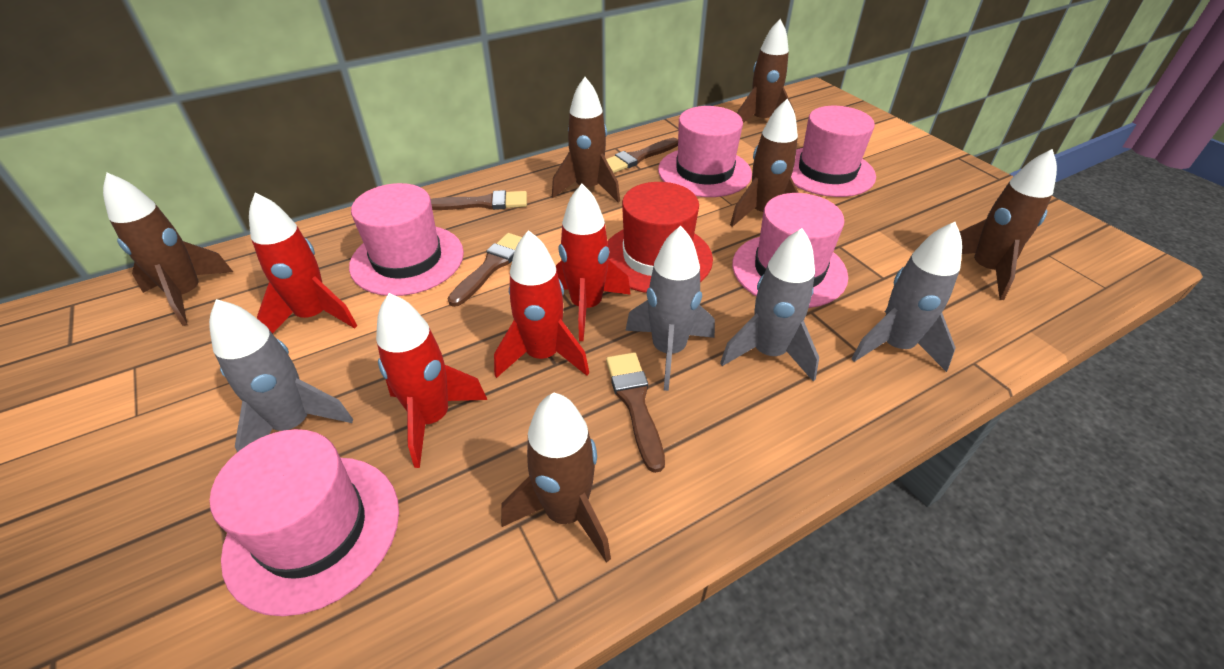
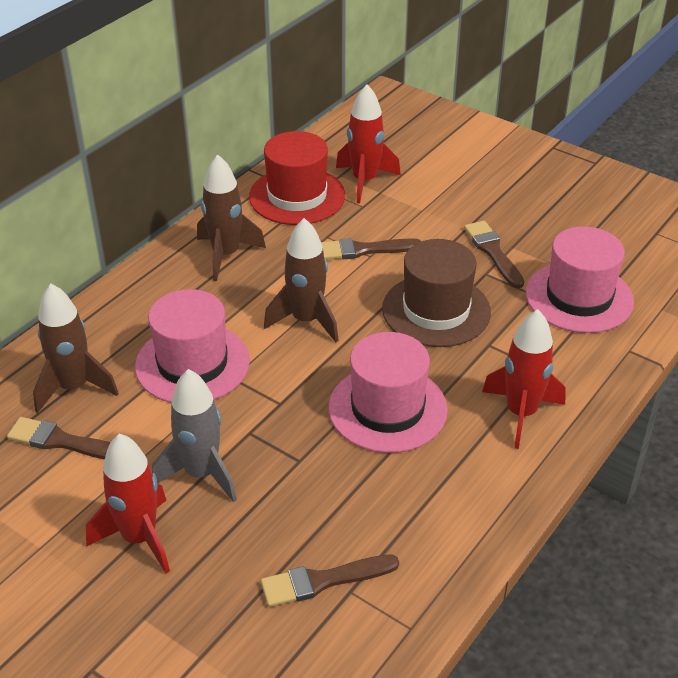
brown hat: none = 0 -> [382,239,491,347] = 1
brown rocket: [103,173,233,326] [501,393,611,563] [552,77,620,203] [730,98,799,227] [737,19,795,123] [959,149,1057,300] = 6 -> [33,284,119,413] [197,155,266,281] [264,218,339,342] = 3
grey rocket: [209,299,353,452] [625,226,715,391] [720,228,819,382] [851,222,962,372] = 4 -> [152,369,237,502] = 1
pink hat: [210,429,399,616] [349,183,464,296] [658,106,752,197] [732,193,848,308] [791,106,876,197] = 5 -> [135,289,250,403] [329,332,448,453] [526,226,634,333] = 3
red rocket: [249,192,357,334] [376,293,488,468] [494,230,589,378] [556,184,631,341] = 4 -> [86,434,170,573] [336,84,401,204] [482,309,566,449] = 3

